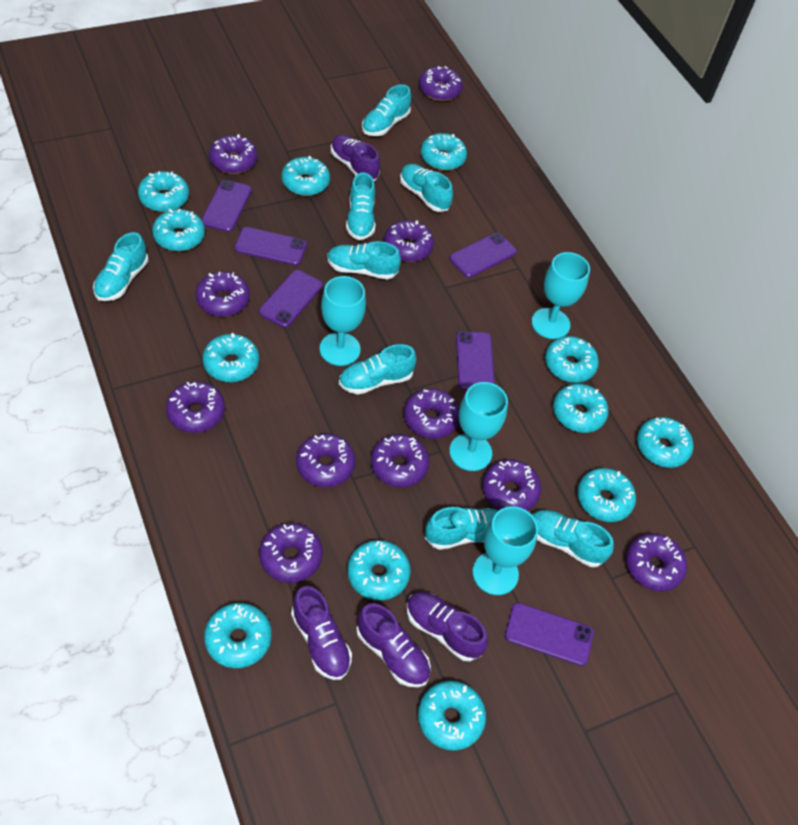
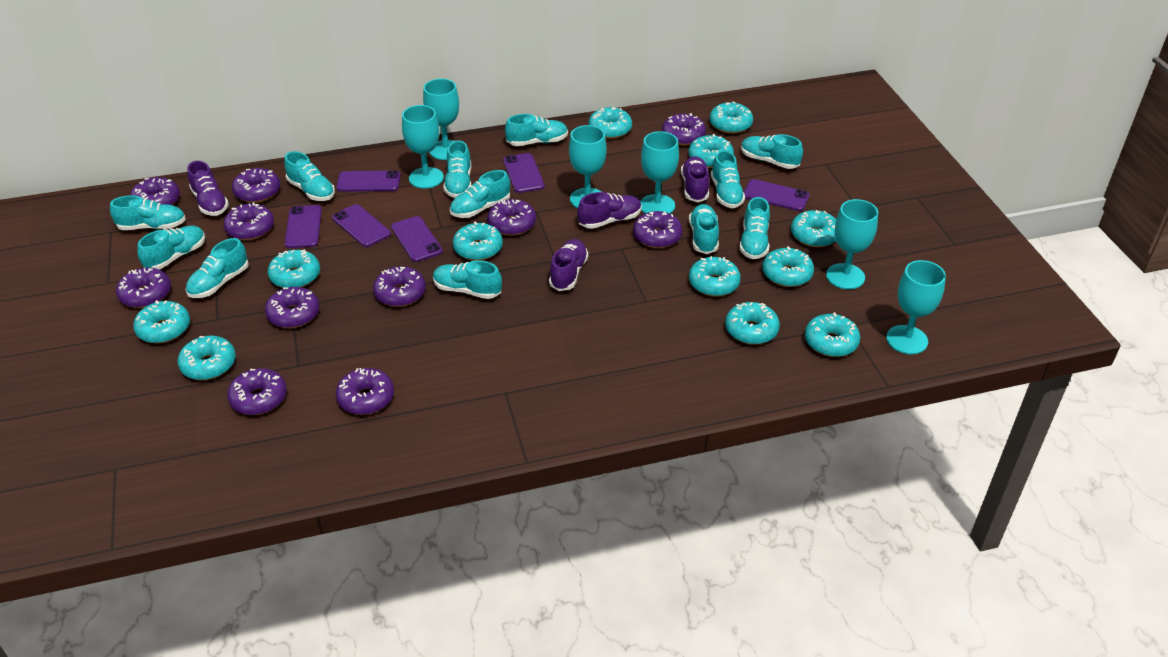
turquoise goblet: [320,276,366,366] [449,382,508,471] [472,506,538,595] [532,252,590,339] = 4 -> [402,105,444,189] [423,79,459,160] [569,125,607,208] [640,131,679,214] [826,199,878,289] [886,260,946,354] = 6
turquoise shoe: [93,232,148,301] [327,241,401,280] [339,344,417,394] [346,172,376,240] [362,84,411,136] [400,164,453,212] [425,507,499,550] [532,510,614,567] = 8 -> [110,195,186,230] [137,226,205,270] [186,238,249,298] [284,151,335,201] [433,260,502,299] [443,140,471,198] [450,170,510,218] [505,114,568,146] [689,204,719,254] [711,150,745,208] [739,197,770,259] [741,134,803,169] = 12

